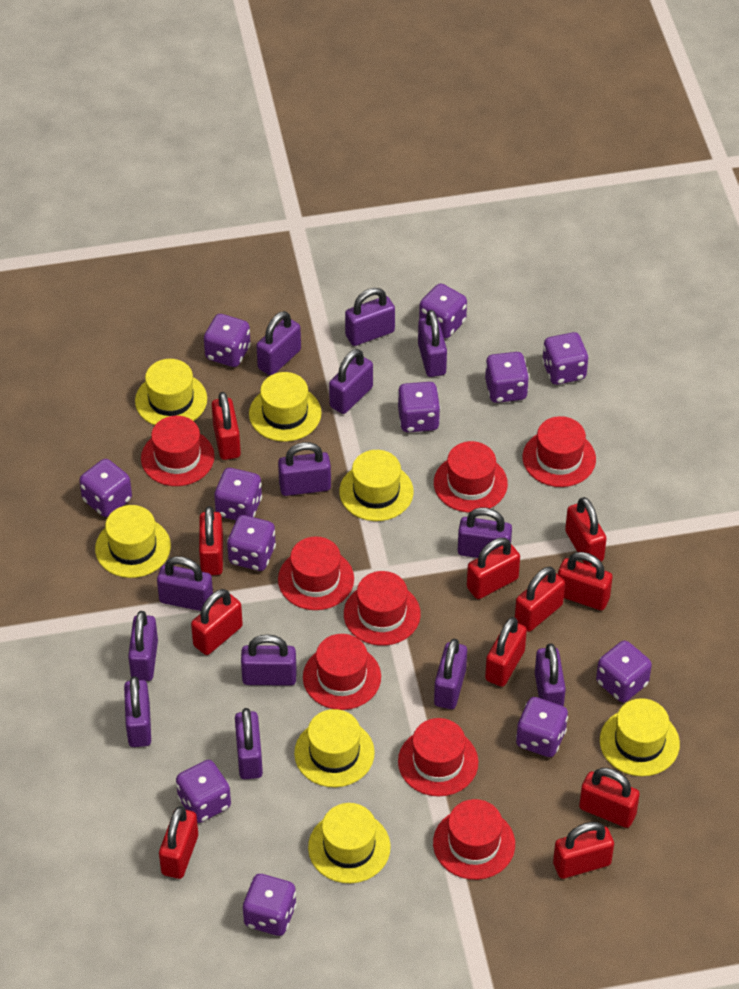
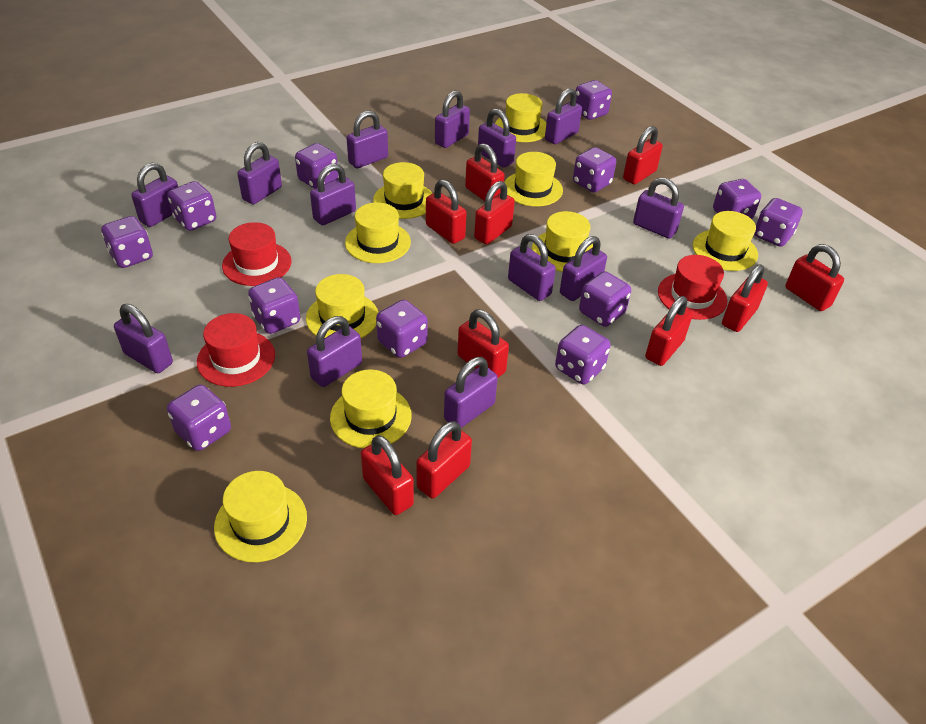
red hat: [141,416,215,486] [278,536,354,610] [303,634,381,710] [344,571,421,646] [398,718,478,796] [433,799,515,880] [434,441,508,513] [523,416,596,487] = 8 -> [197,313,275,387] [222,222,292,286] [658,255,727,320] = 3
red padlock: [159,806,198,879] [191,589,243,655] [199,506,223,575] [212,392,241,460] [467,538,520,599] [485,617,527,687] [515,567,565,632] [553,822,614,879] [558,552,613,610] [565,497,607,565] [579,768,640,828] = 11 -> [361,435,414,515] [416,421,472,499] [426,180,467,244] [457,310,509,377] [465,143,505,201] [474,181,515,244] [623,126,663,184] [645,296,693,366] [722,265,768,332] [785,244,844,311] = 10
yellow hat: [95,505,171,578] [135,359,207,425] [249,372,321,442] [294,709,375,787] [308,803,391,883] [339,450,414,521] [600,698,680,776] = 7 -> [214,471,307,562] [306,274,378,338] [330,369,412,448] [345,202,411,263] [373,162,433,219] [495,93,546,142] [505,152,563,207] [532,211,593,272] [693,211,758,271] = 9

